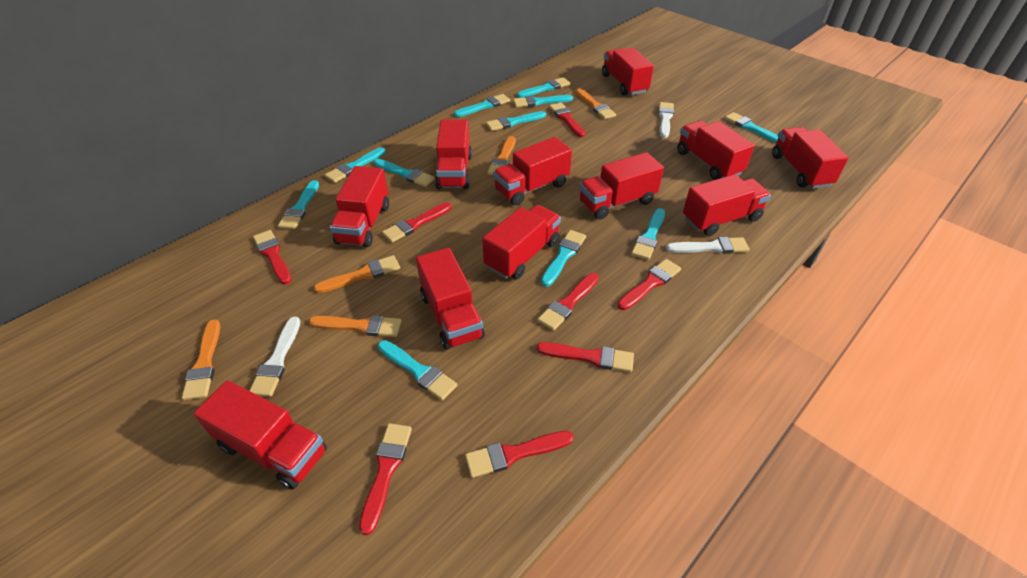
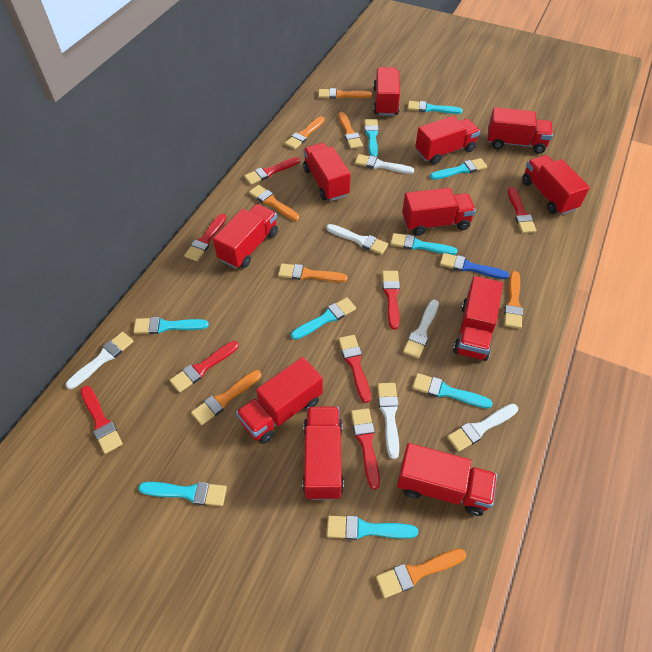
blue brush: none = 0 -> [440,253,509,279] = 1
orange brush: [182,319,220,400] [309,315,402,337] [314,255,400,293] [487,136,515,175] [576,88,616,119] = 5 -> [191,370,261,425] [249,185,299,221] [278,263,348,282] [285,116,325,149] [318,88,372,99] [338,112,363,149] [376,549,466,598] [504,271,523,329] = 8
turquoise brush: [278,180,319,229] [325,147,385,183] [374,159,435,187] [378,340,457,401] [454,94,510,117] [486,111,546,131] [513,95,573,108] [517,77,570,98] [541,230,586,287] [631,208,665,260] [725,112,778,143] = 11 -> [133,317,209,334] [138,482,227,506] [291,297,356,340] [327,516,418,540] [364,119,379,157] [390,233,457,255] [408,101,463,114] [412,373,492,409] [430,158,487,180] = 9
white brush: [249,317,300,397] [658,102,674,138] [666,237,750,254] = 3 -> [66,332,134,389] [326,224,388,255] [355,154,414,174] [377,383,399,459] [403,300,439,359] [447,404,518,452] = 6

